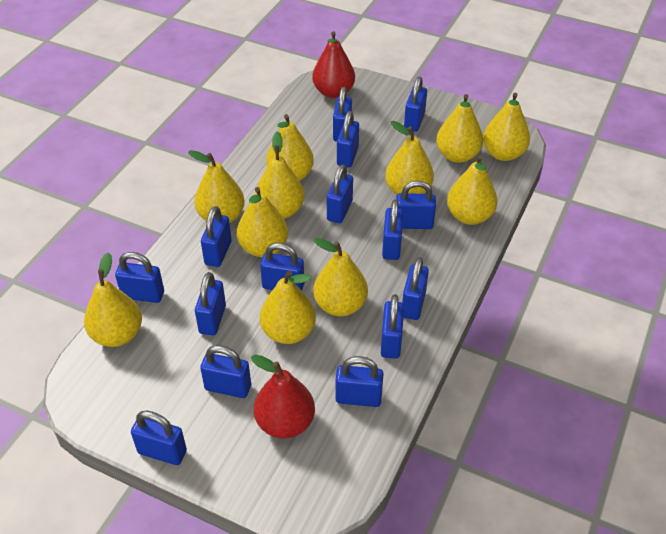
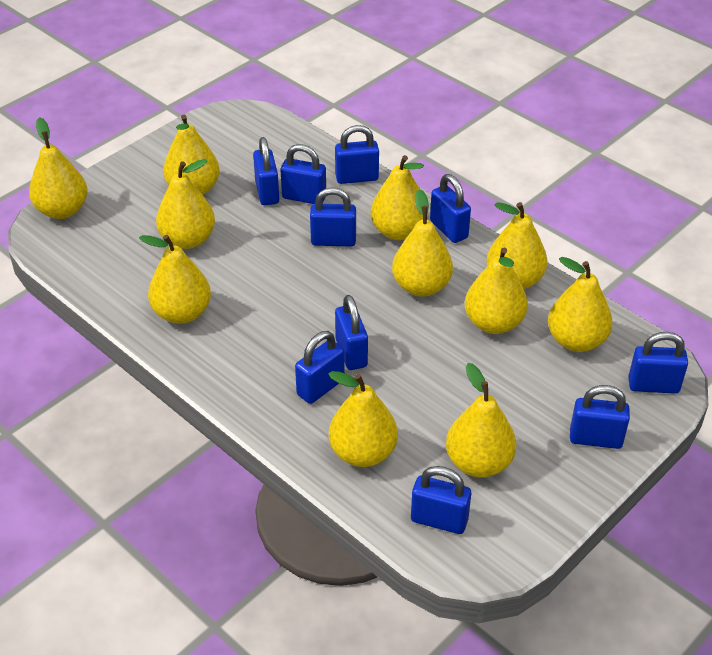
blue padlock: [115,252,164,303] [131,411,187,465] [195,272,226,336] [200,345,251,398] [201,206,232,267] [260,243,304,290] [327,164,353,223] [333,87,352,141] [336,356,384,407] [337,111,359,167] [381,294,404,359] [382,200,403,260] [396,181,436,229] [402,257,429,320] [404,77,427,132] = 15 -> [253,137,279,205] [281,144,326,204] [295,331,345,404] [310,187,356,246] [335,125,379,184] [335,295,368,370] [411,466,471,534] [430,174,471,243] [570,385,630,449] [628,332,688,394] = 10
red pear: [251,355,315,439] [312,31,355,98] = 2 -> none = 0

